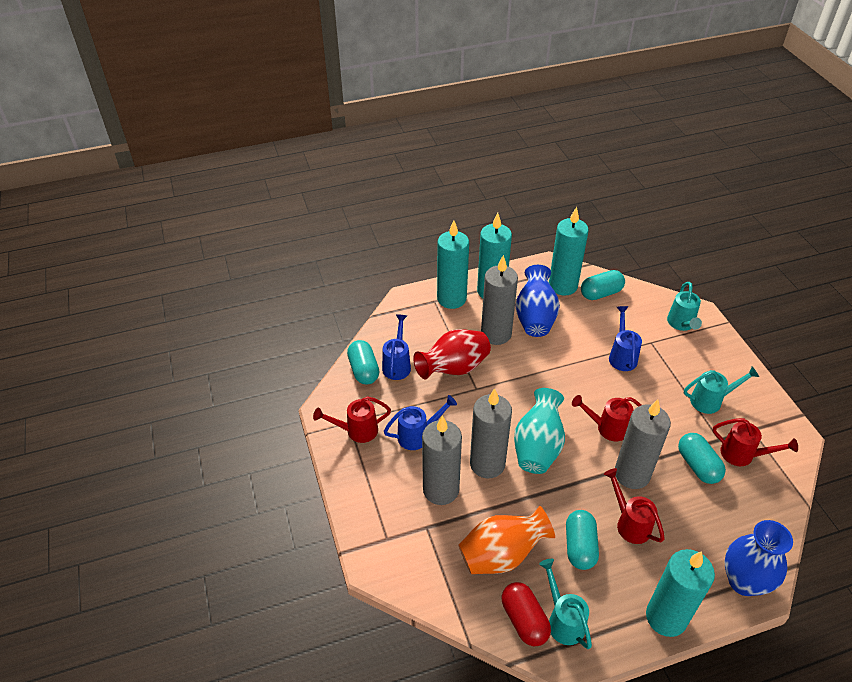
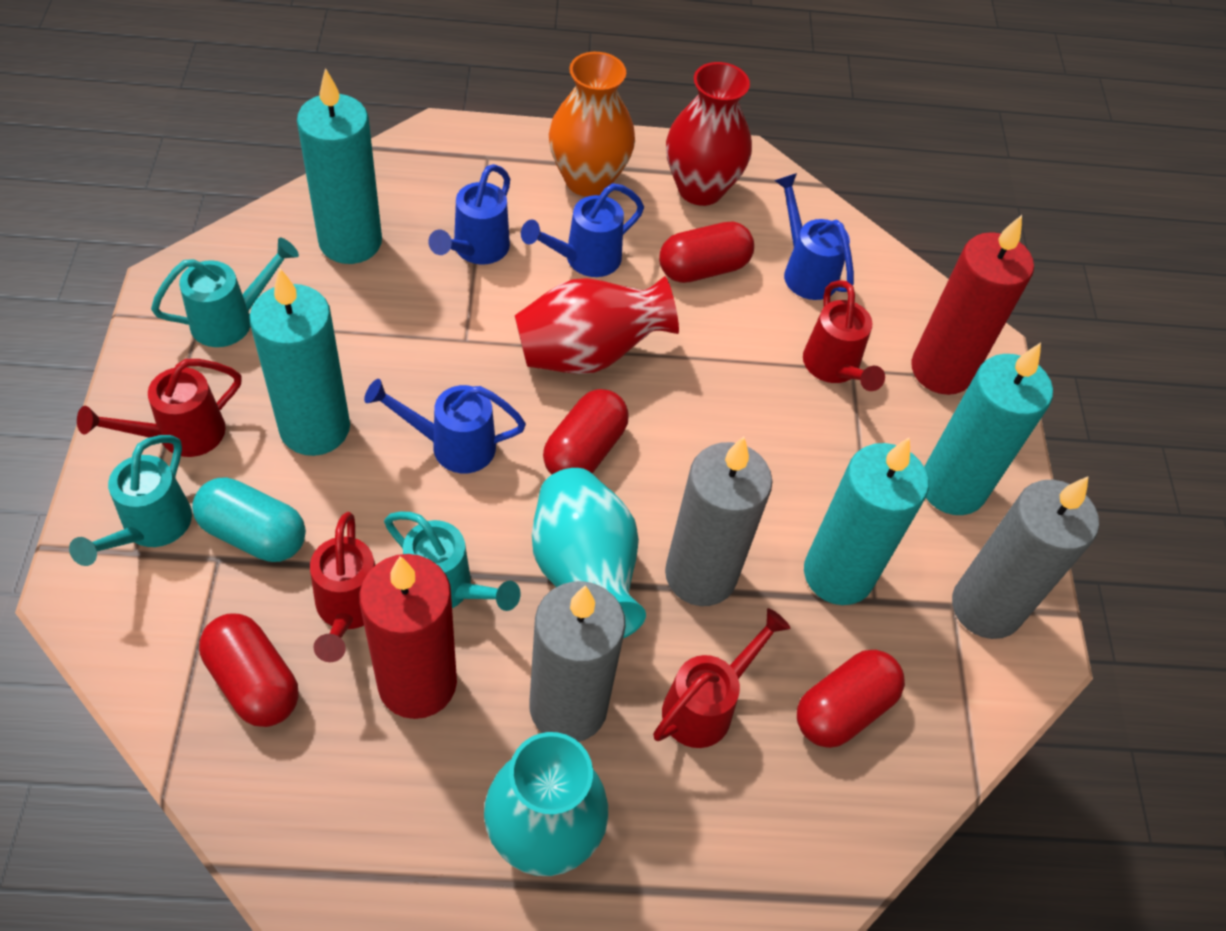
blue vase: [515,265,560,337] [725,520,793,596] = 2 -> none = 0
blue watering can: [382,314,411,380] [384,395,457,450] [609,306,642,371] = 3 -> [364,379,526,473] [428,164,510,264] [521,183,644,277] [774,173,854,300] = 4
grey candle: [422,415,462,505] [470,388,512,478] [481,255,518,345] [615,399,671,489] = 4 -> [529,581,626,742] [665,437,772,606] [952,476,1099,639] = 3
red candle: none = 0 -> [359,554,457,719] [911,215,1034,395] = 2
red capsule: [502,582,551,646] = 1 -> [199,613,299,727] [543,389,629,475] [659,222,754,283] [797,650,905,748] = 4
red vase: [413,329,491,380] = 1 -> [515,276,679,374] [666,62,752,206] = 2
turquoise capsule: [347,340,379,385] [566,510,599,570] [581,270,625,300] [678,433,726,484] = 4 -> [192,477,306,562] = 1
turquoise vase: [514,388,565,474] = 1 -> [484,732,608,876] [532,468,646,638] = 2

